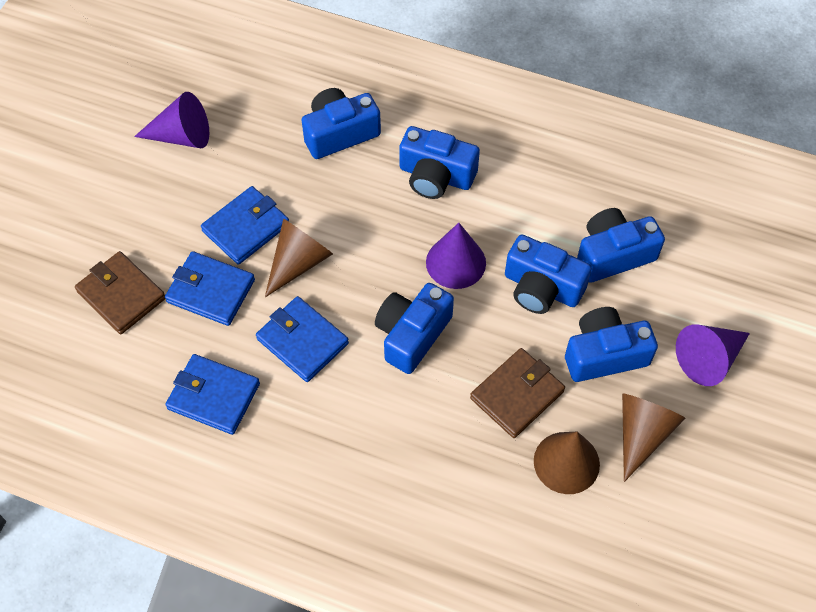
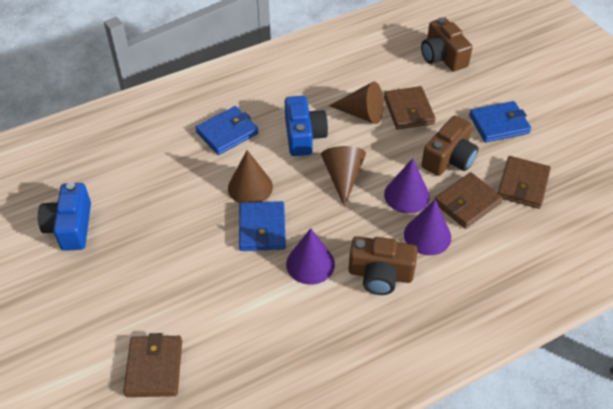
blue camera: [302,88,381,159] [375,283,454,374] [399,126,480,199] [505,235,592,314] [565,307,658,382] [577,208,665,283] = 6 -> [38,182,91,251] [285,96,328,156] = 2
blue wallet: [165,251,255,326] [165,354,260,435] [201,186,289,265] [256,296,349,382] = 4 -> [195,106,259,155] [239,201,286,251] [469,101,531,143] = 3
brown camera: none = 0 -> [349,236,418,295] [421,18,473,71] [421,116,479,176] = 3
brown wallet: [75,251,165,334] [470,348,565,438] = 2 -> [123,333,182,397] [384,86,436,130] [435,172,503,229] [498,156,551,209] = 4

